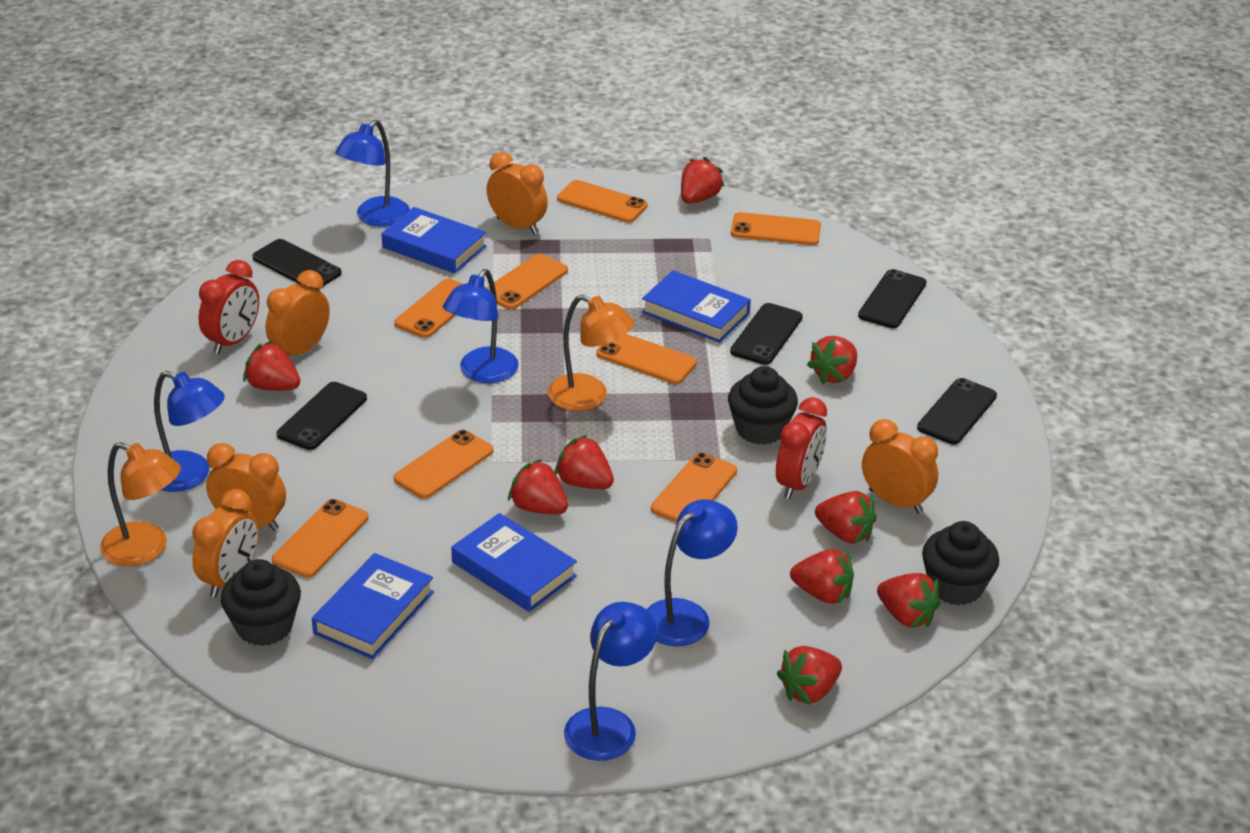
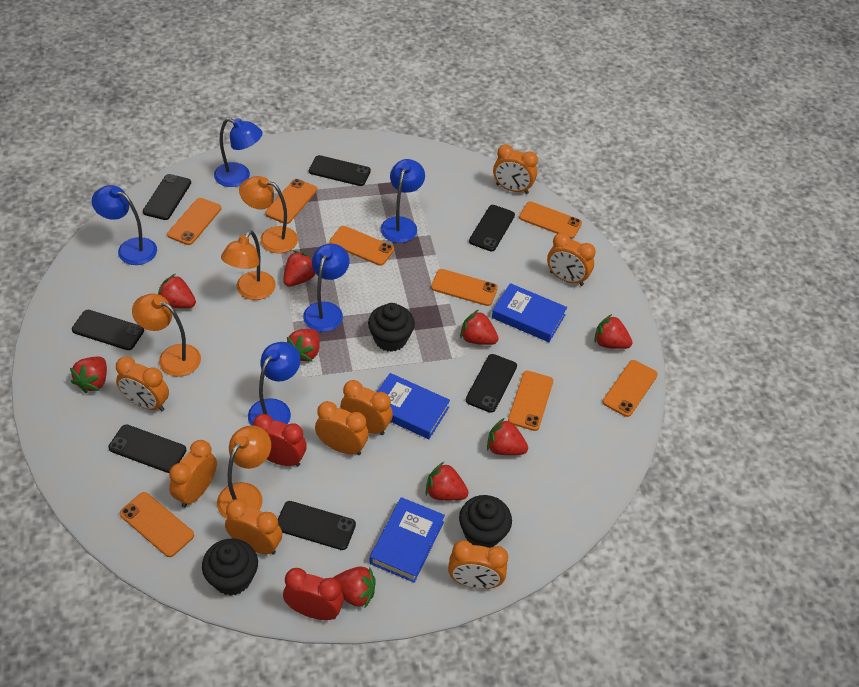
black phone: [252,239,341,290] [277,382,367,450] [730,303,803,365] [858,269,927,328] [917,378,997,444] = 5 -> [72,310,144,350] [108,425,186,473] [143,174,191,220] [278,501,356,550] [309,155,371,186] [466,354,517,413] [469,205,515,251] = 7
blue book: [312,553,434,659] [381,207,487,274] [451,513,577,612] [642,270,751,343] = 4 -> [369,497,445,583] [376,373,450,439] [492,283,567,342] = 3
orange clock: [192,489,259,597] [206,443,286,531] [266,270,330,355] [487,152,548,234] [862,419,938,514] = 5 -> [116,356,169,412] [169,440,217,508] [225,499,282,555] [315,401,369,455] [340,380,393,435] [448,540,508,589] [493,144,538,194] [547,233,596,286] = 8
orange lamp: [100,442,181,566] [548,295,634,411] = 2 -> [132,293,201,377] [217,425,271,519] [221,231,276,300] [239,176,298,253] = 4

